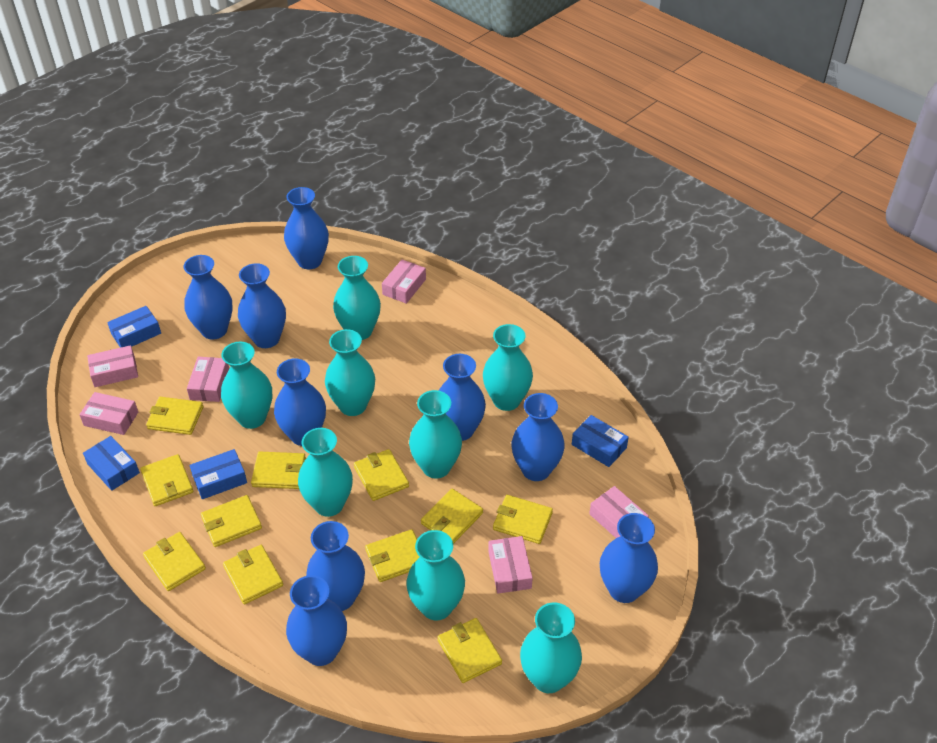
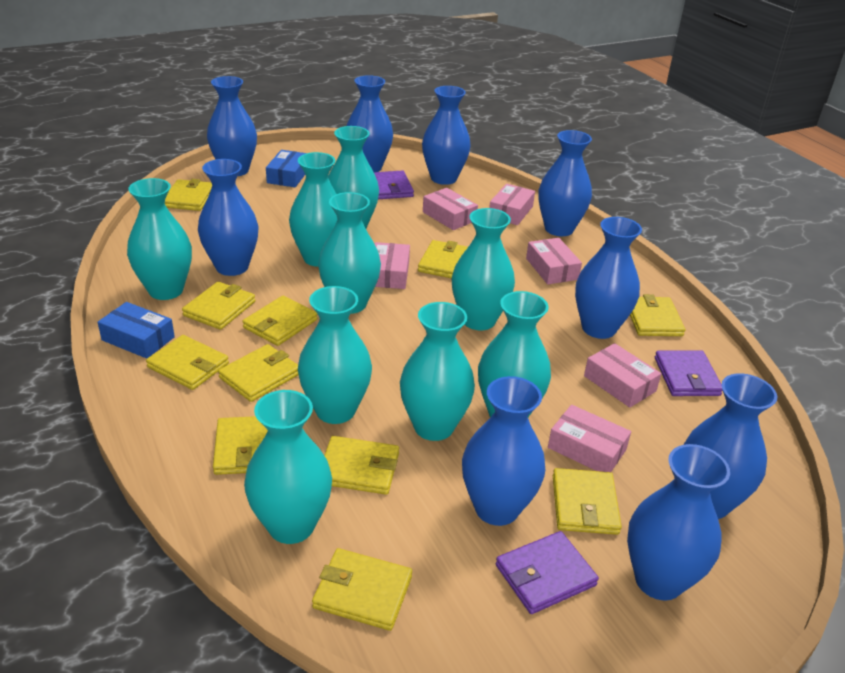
blue box: [83,436,140,491] [107,306,161,348] [190,449,247,499] [572,415,629,467] = 4 -> [98,302,175,358] [266,150,307,187] = 2
purple wallet: none = 0 -> [374,170,414,199] [496,531,599,614] [655,350,723,396] = 3
turquoise vase: [221,342,272,429] [298,428,353,517] [325,329,375,416] [333,256,381,340] [406,530,465,620] [409,390,462,478] [483,324,533,411] [520,603,582,693] = 8 -> [127,178,192,300] [244,390,332,544] [289,152,337,267] [298,286,372,424] [318,192,381,314] [328,126,379,229] [400,302,475,441] [451,208,515,330] [478,291,551,417] = 9

